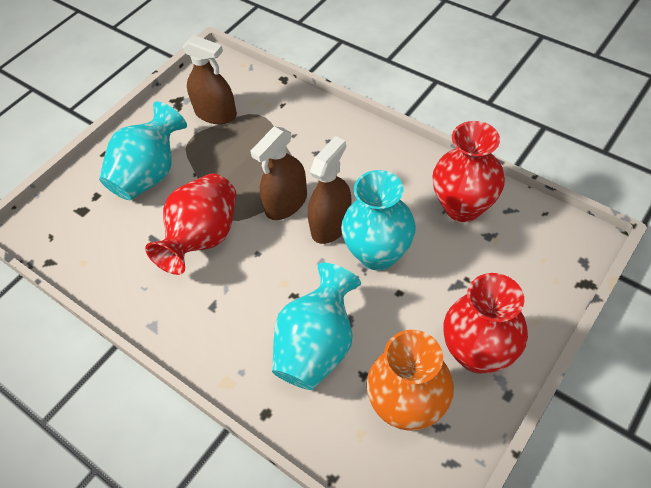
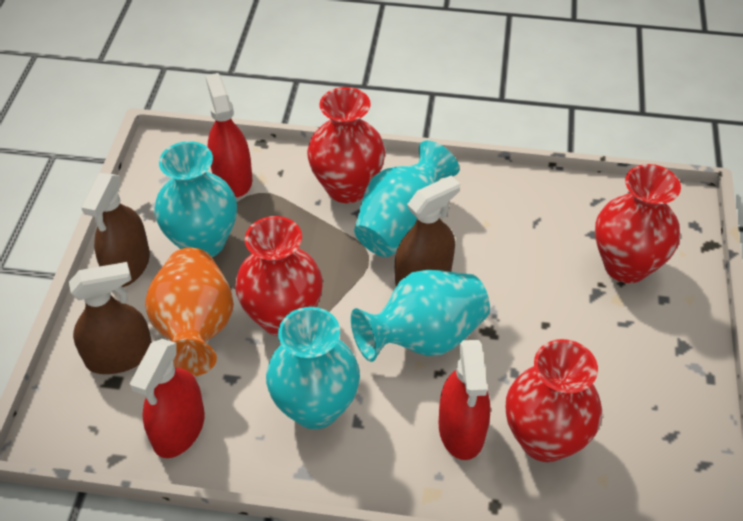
red spray bottle: none = 0 -> [130,339,205,458] [206,73,252,197] [439,340,490,460] = 3
red vase: [145,174,236,275] [432,121,505,222] [443,273,528,374] = 3 -> [235,216,323,336] [307,87,385,203] [506,339,602,462] [595,164,681,283] = 4
turquoise vase: [99,102,187,200] [272,263,361,390] [341,170,416,271] = 3 -> [155,141,237,257] [266,307,360,429] [351,270,490,362] [354,140,459,257] = 4

